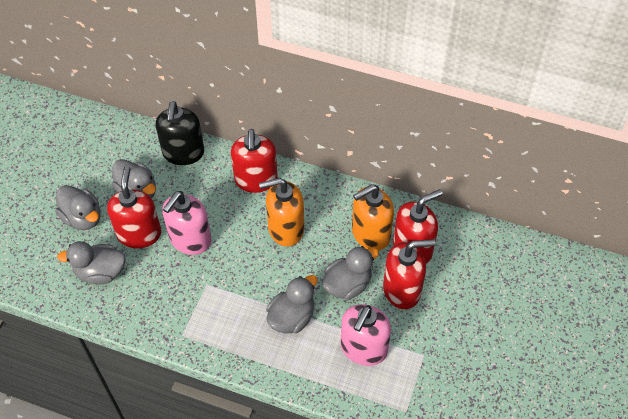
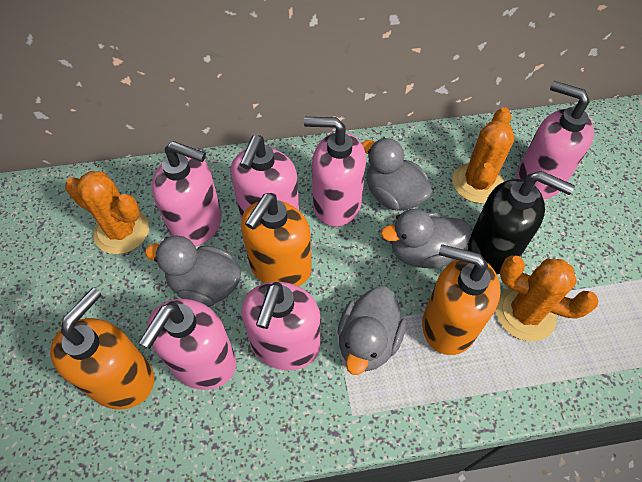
grey duck: [55,185,101,230] [57,241,126,284] [112,159,156,199] [266,275,318,333] [322,246,379,300] = 5 -> [145,235,241,306] [337,286,406,375] [362,138,432,210] [381,209,471,269] = 4
orange cactus: none = 0 -> [65,171,149,254] [452,107,515,203] [496,255,598,341] = 3
orange soap dispenser: [259,178,304,246] [352,184,394,251] = 2 -> [50,288,154,409] [241,193,312,286] [422,244,501,355] = 3
pink soap dispenser: [162,191,212,255] [340,304,391,366] = 2 -> [139,299,236,390] [152,141,222,247] [231,135,299,218] [241,282,320,370] [304,117,366,227] [516,81,594,199] = 6
red soap dispenser: [107,166,161,248] [231,129,278,193] [383,239,435,309] [393,189,443,263] = 4 -> none = 0

